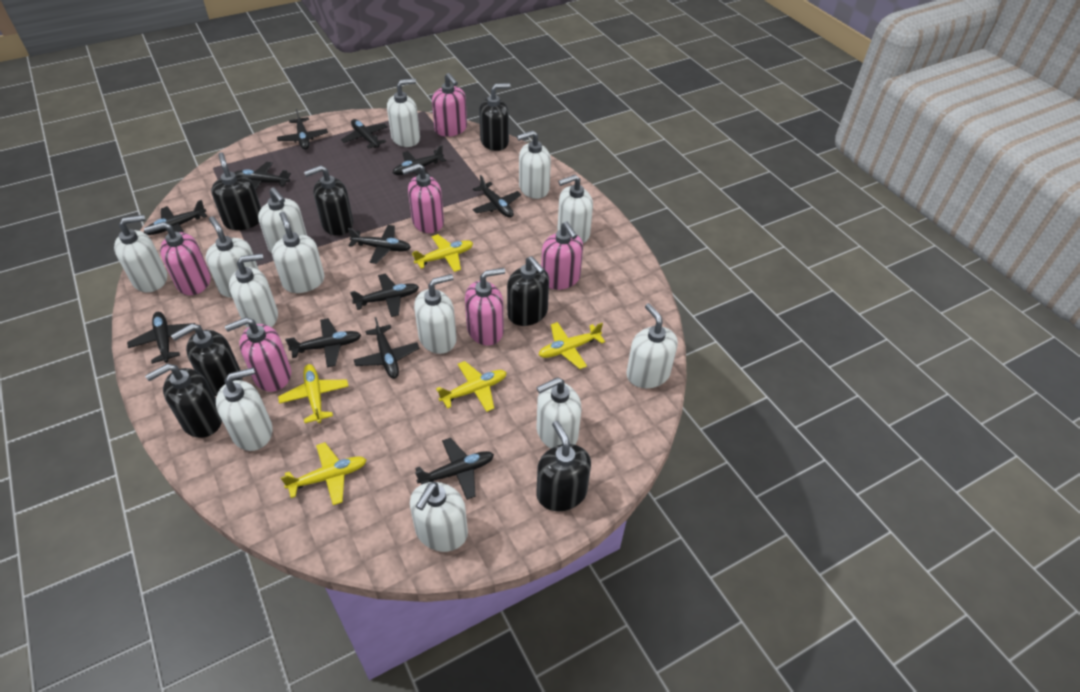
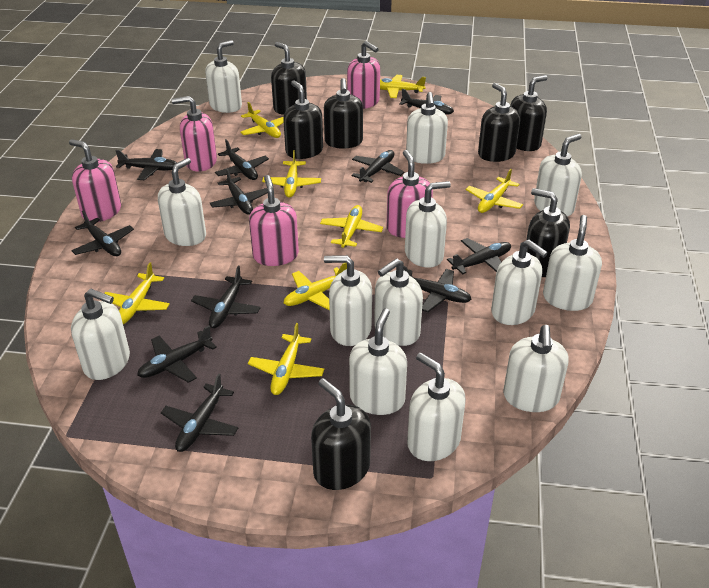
black plane: [127,312,195,364] [144,200,207,235] [235,162,291,190] [277,109,328,150] [285,318,361,367] [341,119,388,149] [348,225,411,264] [350,274,419,317] [354,317,420,379] [393,145,446,177] [415,438,494,500] [472,175,521,218] = 12 -> [71,211,134,256] [115,149,177,180] [137,326,217,383] [161,374,238,452] [191,266,261,328] [210,168,268,215] [215,139,269,180] [352,150,405,183] [399,89,454,114] [403,266,472,312] [447,238,511,274] = 11
pink soap dispenser: [144,222,211,295] [225,317,291,392] [402,163,444,233] [432,73,467,137] [465,268,505,345] [541,222,583,290] = 6 -> [69,139,121,222] [172,96,217,172] [249,175,299,266] [347,41,380,109] [386,150,433,238] = 5
yellow plane: [278,364,349,423] [281,442,367,505] [412,234,473,272] [436,361,507,412] [539,322,605,369] = 5 -> [104,262,170,324] [240,102,284,138] [248,323,324,395] [262,150,321,198] [283,263,347,311] [320,205,383,248] [380,75,426,98] [466,169,523,213] = 8

